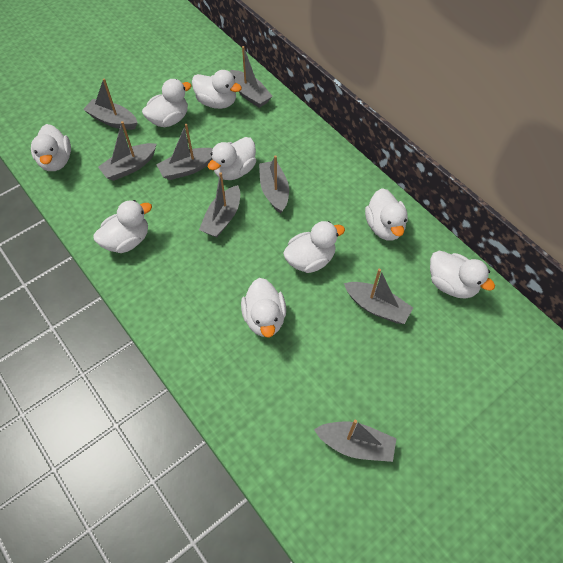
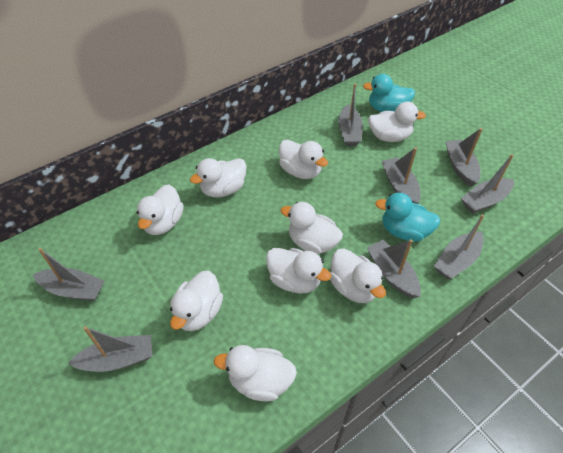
turquoise duck: none = 0 -> [363,74,415,112] [375,193,441,241] = 2

